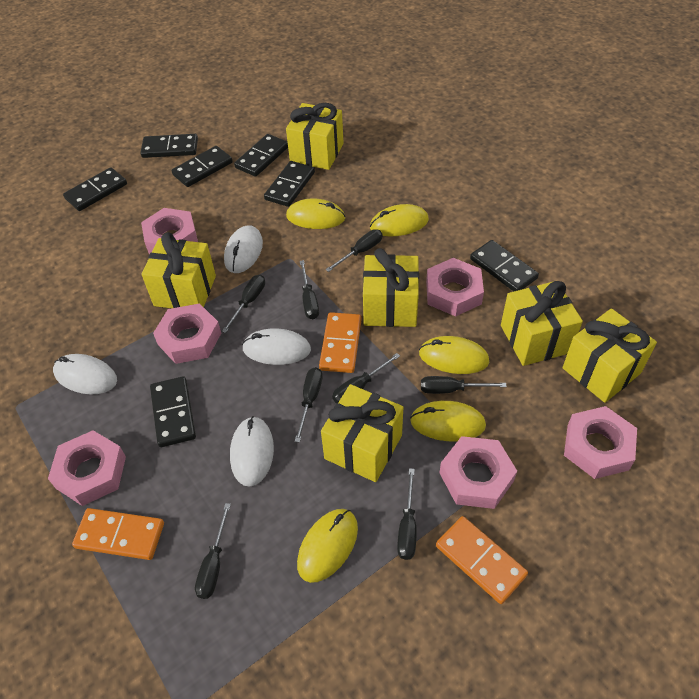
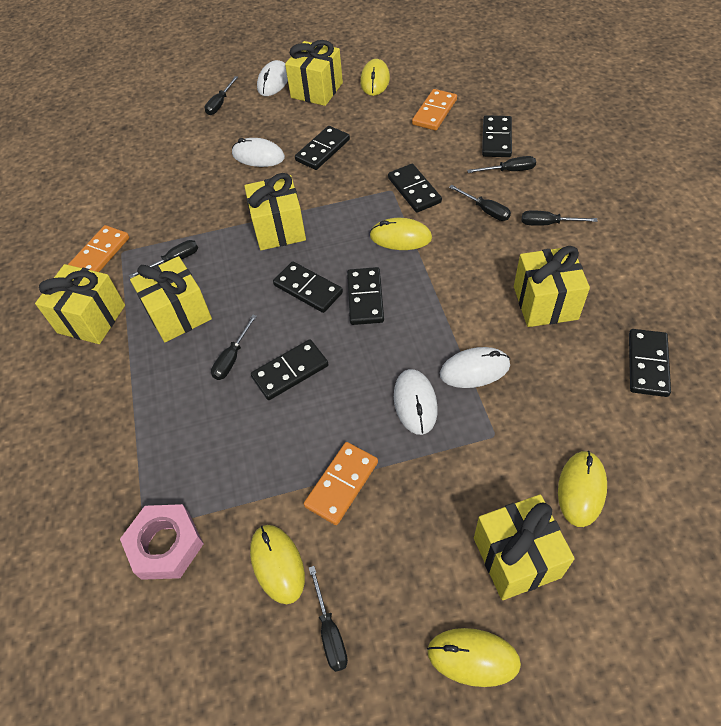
black screwdriver: [195,503,231,599] [222,275,265,333] [295,367,322,443] [300,260,319,319] [326,229,382,272] [332,353,400,403] [397,468,417,560] [421,376,507,394] = 8 -> [129,240,198,278] [205,76,238,115] [211,315,257,380] [309,566,348,672] [449,185,511,221] [467,156,536,173] [522,210,597,226] = 7
pink nut: [48,430,126,506] [141,208,198,254] [153,303,221,364] [426,258,484,316] [439,436,517,509] [564,406,637,479] = 6 -> [120,504,204,580] = 1

